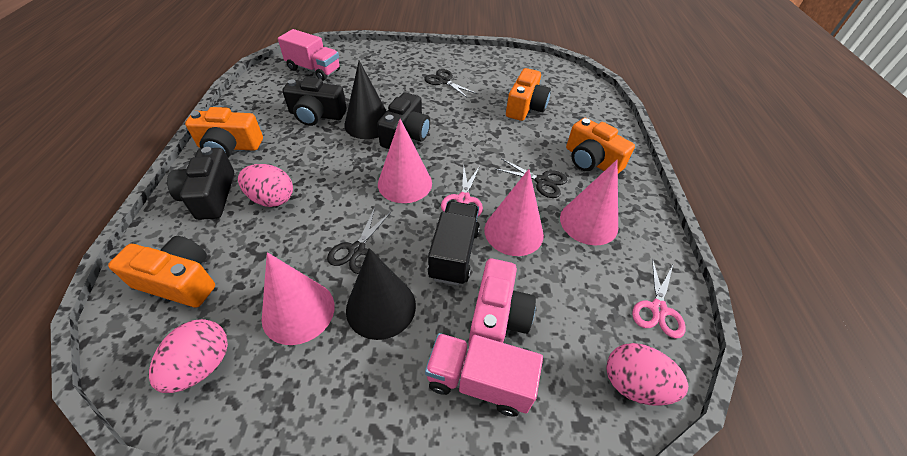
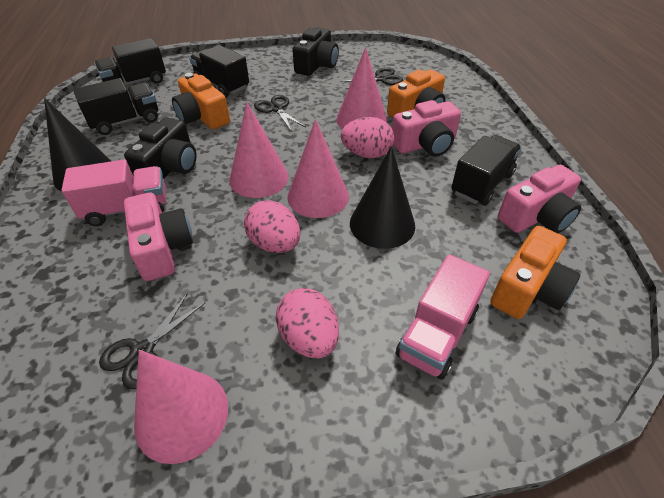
black camera: [167,147,234,220] [282,77,347,126] [377,93,430,149] = 3 -> [124,118,196,179] [293,27,339,76] = 2
black truck: [428,201,480,286] = 1 -> [73,78,158,135] [94,38,166,85] [189,45,249,97] [451,135,522,206] = 4
orange camera: [108,236,215,308] [185,107,263,158] [506,68,551,121] [566,118,635,174] = 4 -> [172,73,230,130] [387,69,446,118] [490,226,580,319] = 3
pink camera: [468,259,536,345] = 1 -> [124,192,193,281] [392,100,461,157] [498,165,581,233] = 3
pink scissors: [441,166,483,216] [632,258,686,339] = 2 -> none = 0

